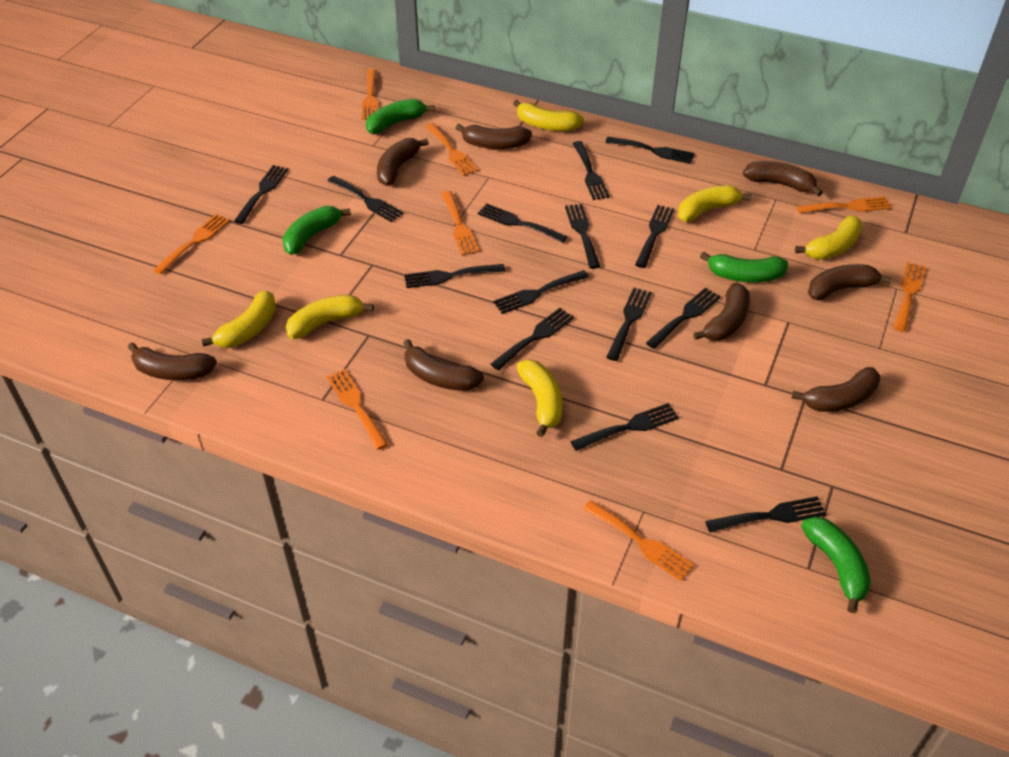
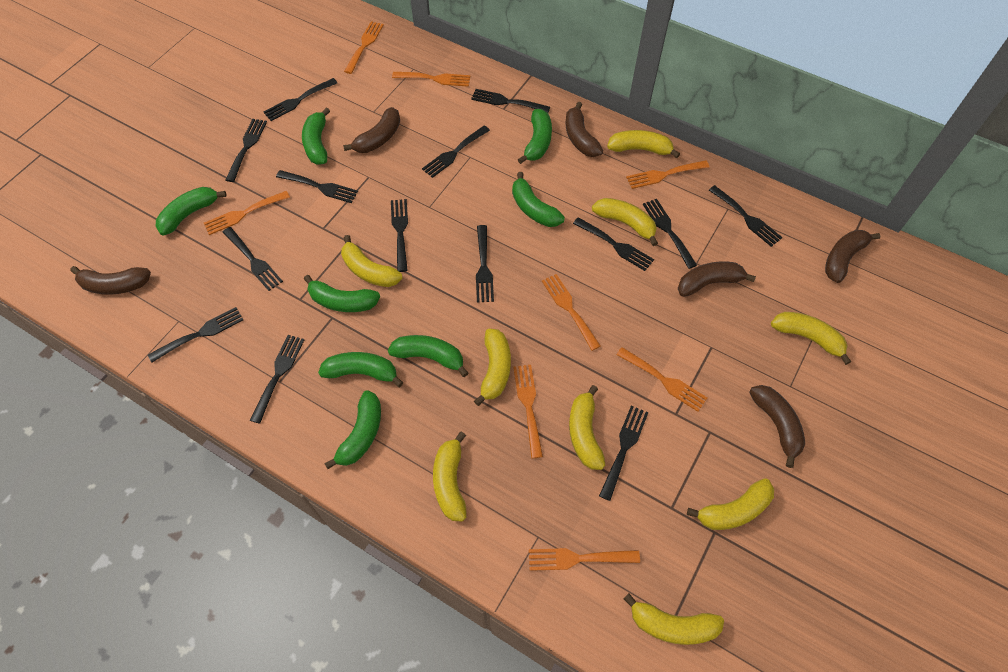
brown banana: [128,343,217,380] [377,138,429,186] [403,339,484,391] [456,124,532,149] [693,283,750,341] [743,161,823,196] [792,367,880,412] [808,264,892,300] = 8 -> [70,266,151,295] [343,107,400,153] [565,102,603,157] [678,262,756,297] [749,385,805,468] [825,230,881,283] = 6
green banana: [282,206,351,255] [366,99,435,134] [700,252,788,282] [801,517,871,613] = 4 -> [156,187,226,235] [302,108,330,164] [304,275,380,312] [318,352,404,387] [324,390,381,469] [388,335,468,377] [512,172,565,227] [518,109,552,164] = 8
yellow banana: [202,290,276,348] [286,295,374,339] [513,100,584,131] [516,360,562,437] [678,185,752,222] [795,216,863,260] = 6 -> [341,235,402,287] [433,432,467,522] [474,328,511,406] [569,385,605,470] [592,198,658,246] [607,130,680,158] [623,594,724,645] [687,478,774,530] [771,312,851,365] = 9

